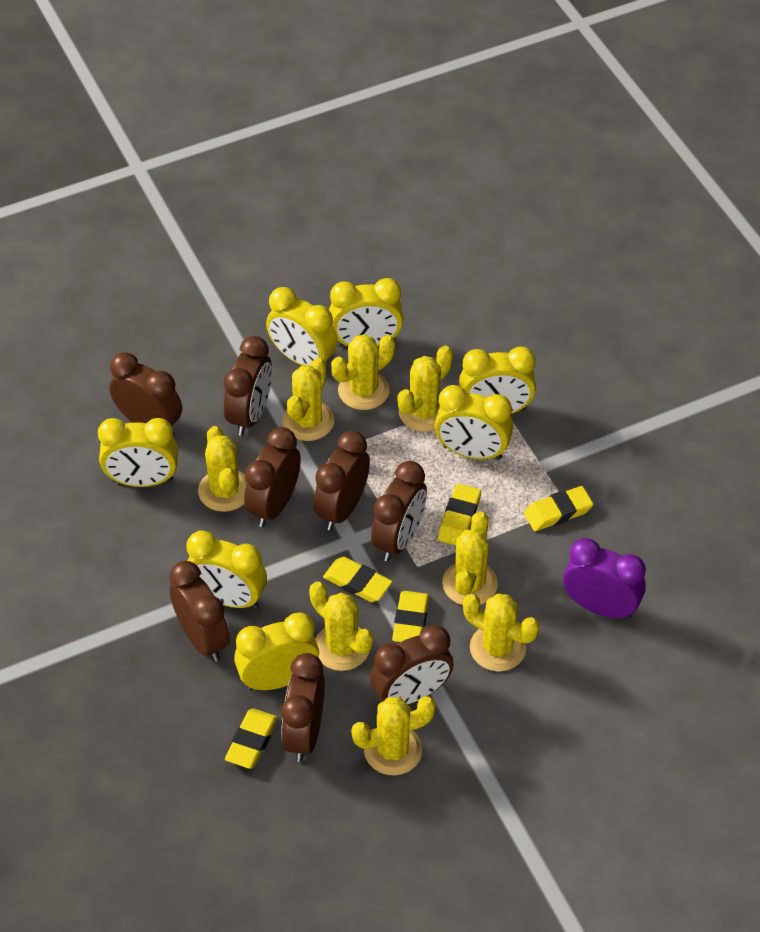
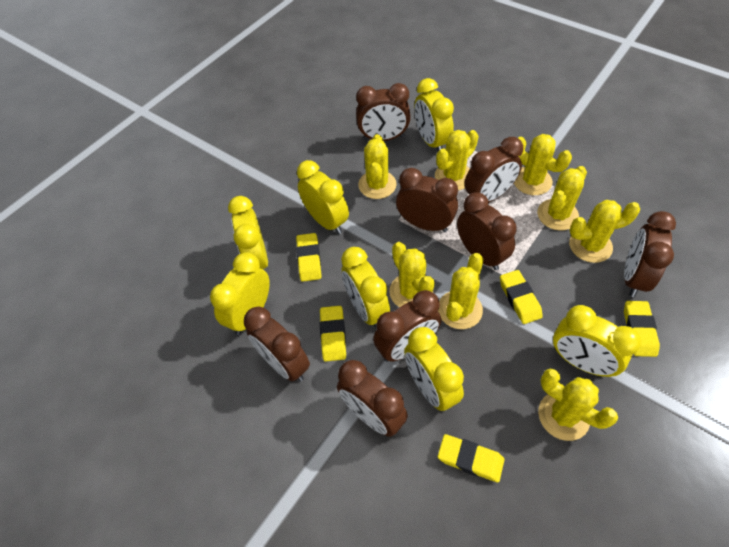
purple clock: [563,538,646,620] = 1 -> none = 0

